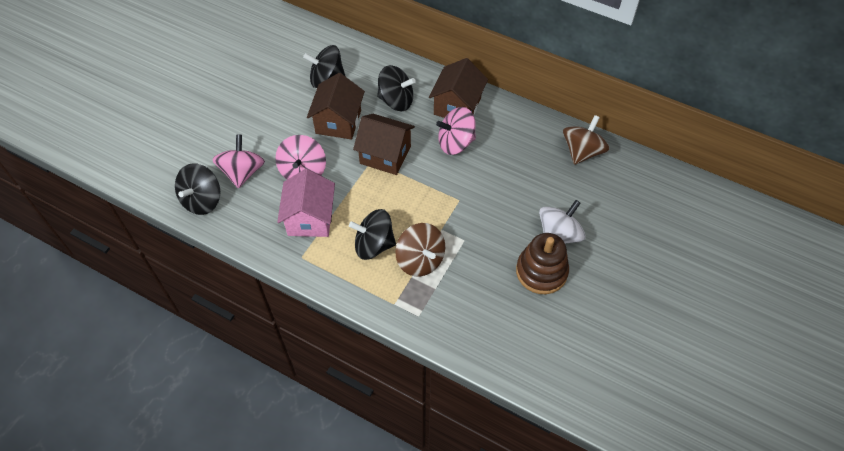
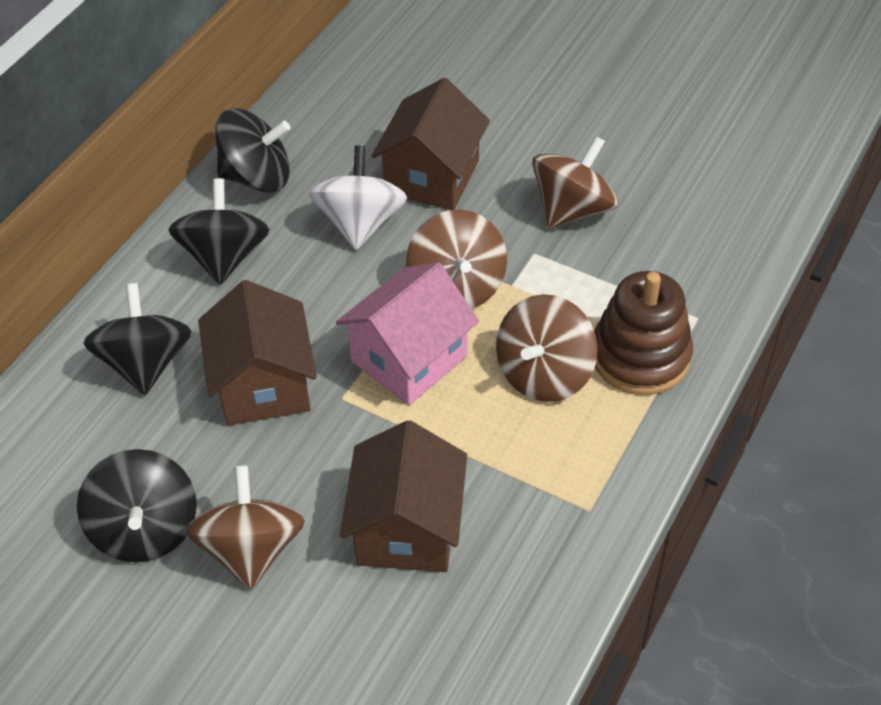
brown spinning top: [395,223,445,277] [563,115,609,165] = 2 -> [186,465,305,590] [406,209,507,309] [496,294,598,402] [532,136,618,229] = 4
pink spinning top: [212,134,265,188] [275,135,326,180] [436,107,476,155] = 3 -> none = 0

